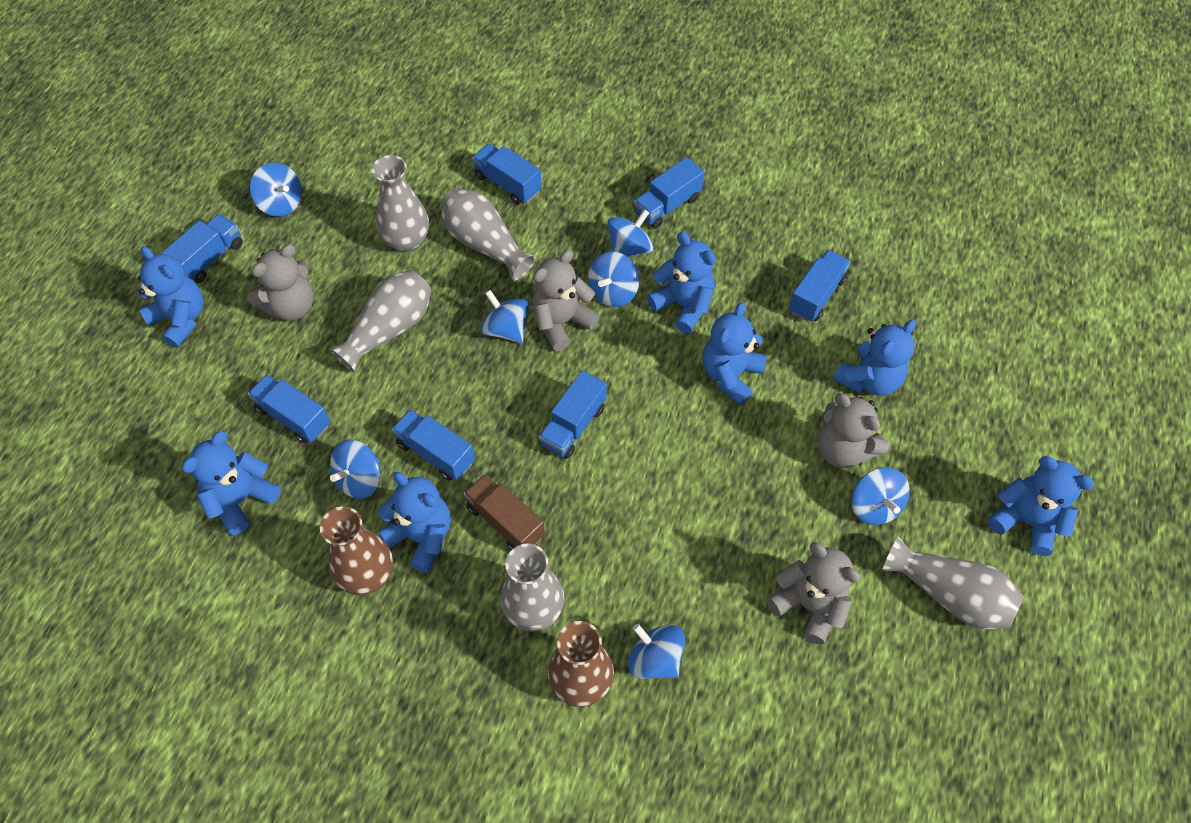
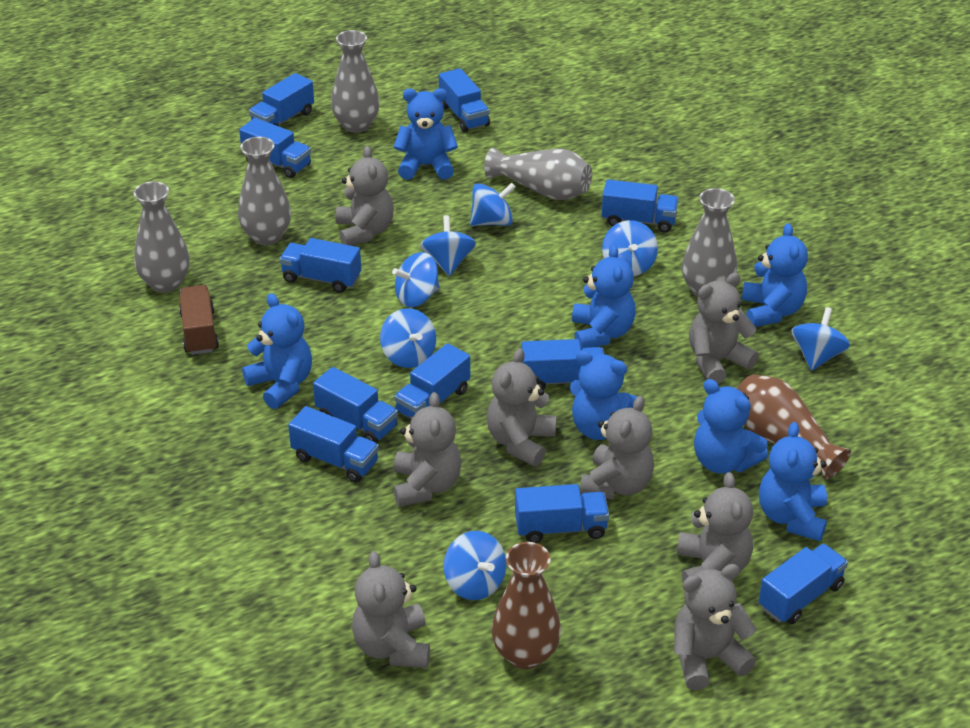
blue truck: [161,214,243,283] [248,374,330,443] [392,409,475,481] [472,144,542,205] [539,371,607,459] [634,157,704,229] [789,250,851,322] = 7 -> [239,118,311,178] [249,73,314,126] [279,238,361,293] [288,406,379,483] [313,367,398,443] [394,343,470,418] [439,68,490,132] [515,484,609,543] [521,339,604,390] [602,180,679,233] [759,544,848,624] = 11
grey teddy bear: [247,244,314,321] [532,250,600,351] [767,542,860,645] [818,393,889,468] = 4 -> [336,146,394,246] [352,551,430,668] [394,392,462,507] [487,348,557,466] [580,396,654,500] [674,564,757,690] [677,472,753,582] [689,273,759,384] = 8

